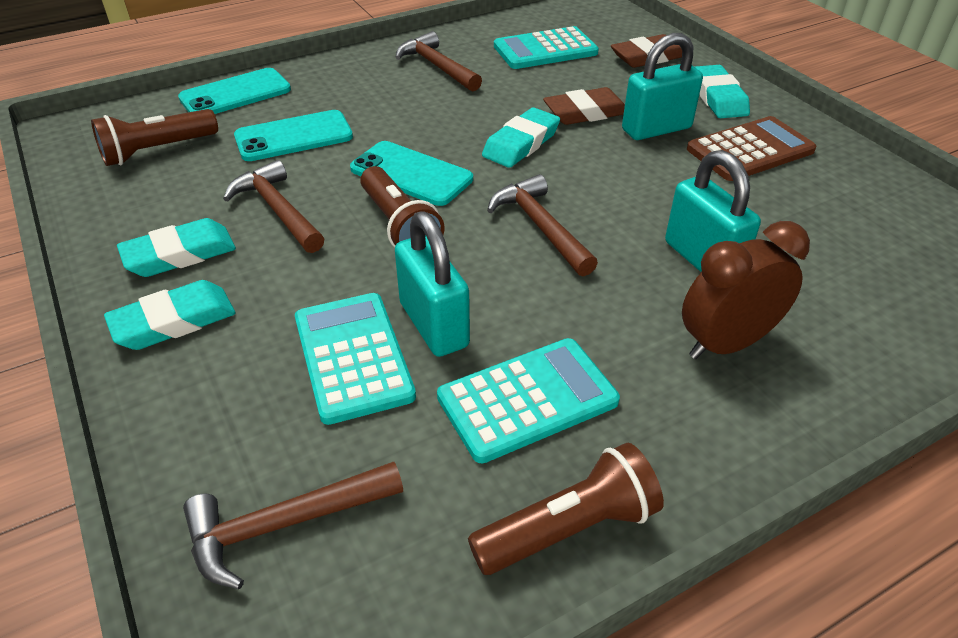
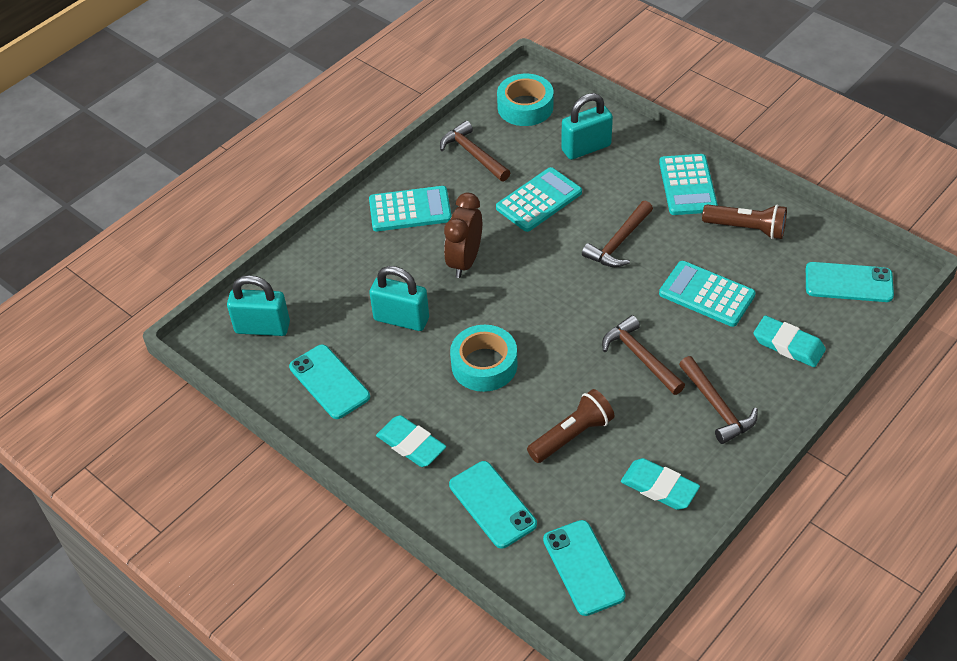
brown calculator: [687,116,816,181] = 1 -> none = 0
brown eraser: [543,87,625,125] [611,34,682,68] = 2 -> none = 0
brown flashlight: [91,109,218,166] [360,166,444,247] [468,443,664,575] = 3 -> [527,389,615,463] [702,204,787,239] = 2
turquoise calculator: [295,293,416,425] [437,338,620,464] [494,26,599,69] = 3 -> [369,186,452,231] [496,167,582,232] [659,154,718,215] [659,261,756,327] = 4
turquoise eraser: [104,280,236,350] [117,218,236,277] [482,108,560,168] [695,65,750,118] = 4 -> [376,415,446,467] [621,458,700,510] [754,316,826,367] = 3
turquoise phone: [178,68,291,114] [234,110,353,161] [350,141,473,206] = 3 -> [289,344,370,419] [449,461,537,549] [543,520,626,616] [806,262,894,302] = 4
turquoise tape: none = 0 -> [450,325,518,392] [497,74,553,126] = 2

